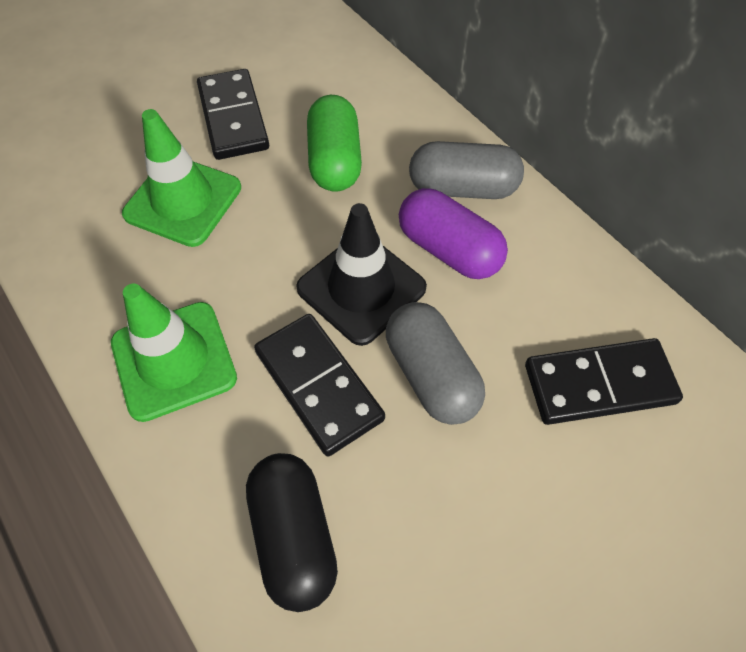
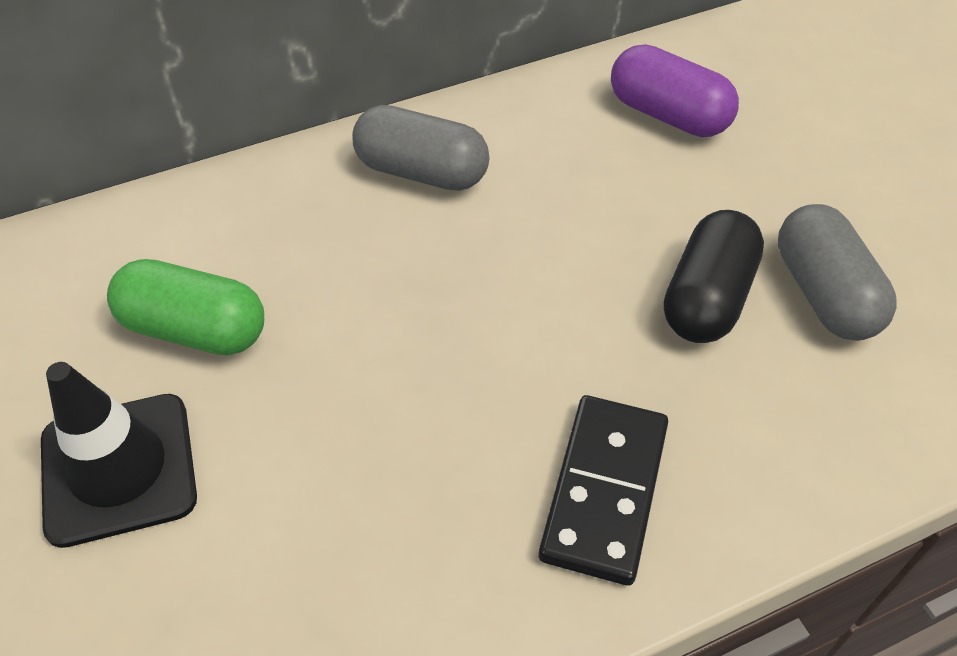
black domino: [197,69,269,160] [254,314,385,457] [525,338,683,425] = 3 -> [538,395,668,586] = 1
green traffic cone: [111,284,237,422] [122,109,241,247] = 2 -> none = 0

